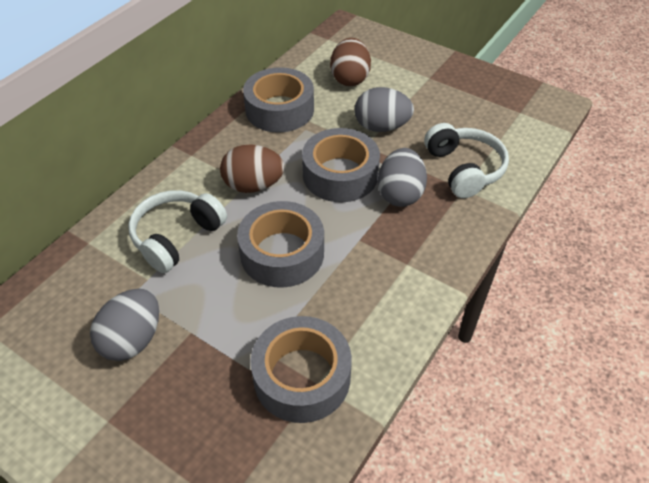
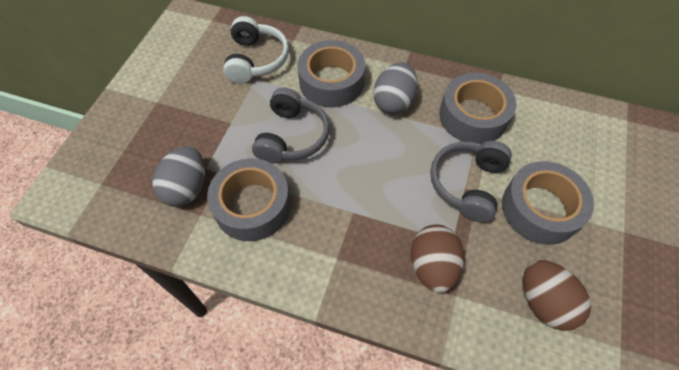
grey egg: [90,289,159,361] [355,87,414,132] [378,148,427,207] = 3 -> [152,146,205,206] [373,62,418,114] = 2
grey headphones: none = 0 -> [252,88,330,164] [430,141,512,222] = 2
white headphones: [128,190,227,273] [424,123,509,198] = 2 -> [223,16,289,84] = 1

